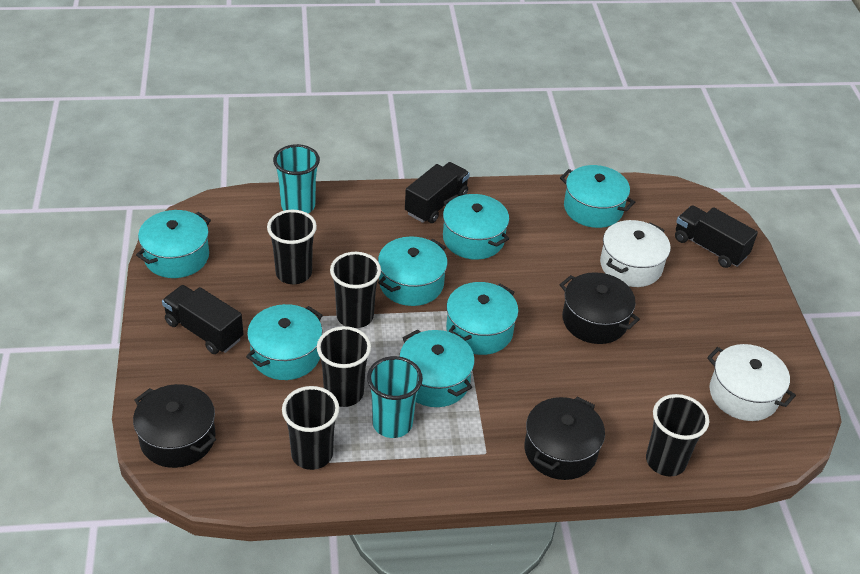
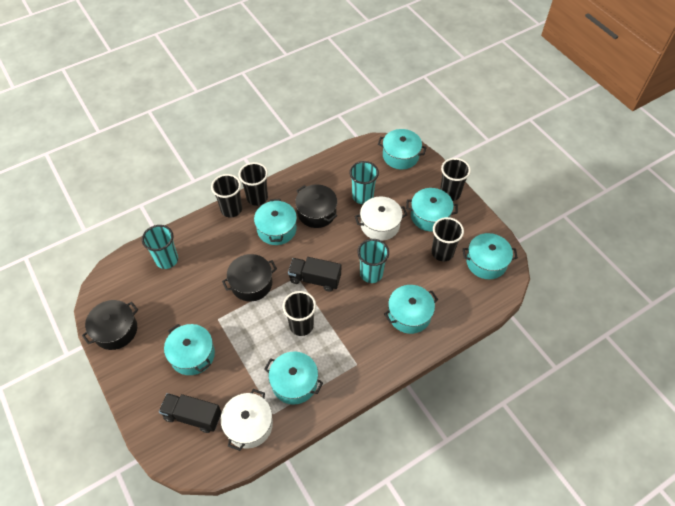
black truck: [162,285,243,354] [405,162,470,223] [675,205,758,268] = 3 -> [159,393,222,433] [288,257,341,292] = 2
turquoise cup: [273,144,320,213] [367,356,423,438] = 2 -> [142,225,178,269] [349,161,379,204] [357,239,389,283] = 3

